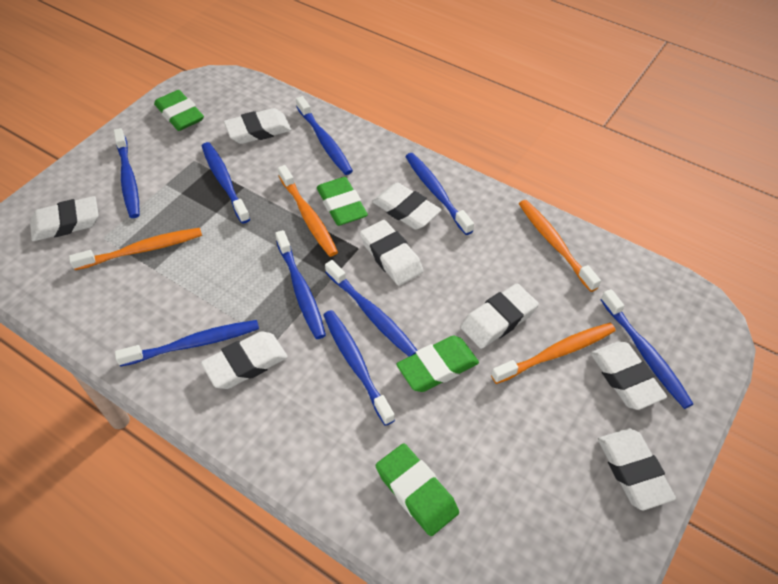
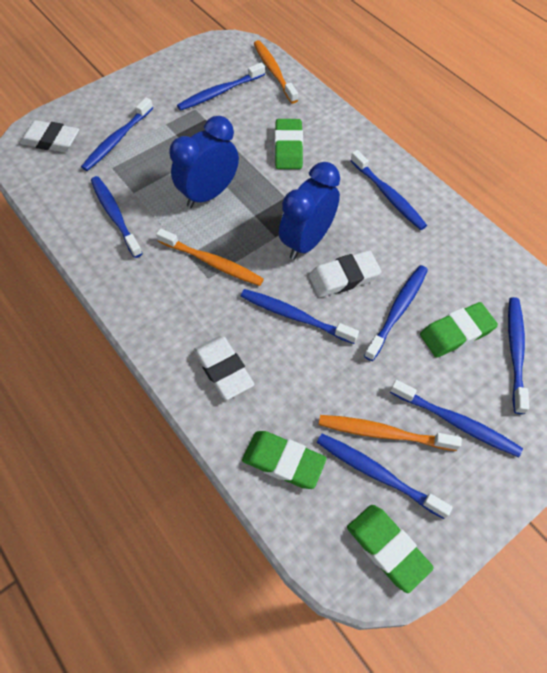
blue clock: none = 0 -> [169,116,239,208] [279,162,340,260] = 2
orange toothbrush: [69,228,202,270] [278,165,338,257] [491,323,616,384] [519,200,601,292] = 4 -> [156,228,264,286] [254,40,298,103] [319,415,462,451] = 3
white eraser: [30,196,99,241] [201,331,288,389] [224,108,291,144] [360,220,424,285] [372,183,442,230] [460,284,539,349] [591,341,667,410] [598,429,676,510] = 8 -> [20,120,79,152] [194,335,254,400] [309,250,382,297] = 3

